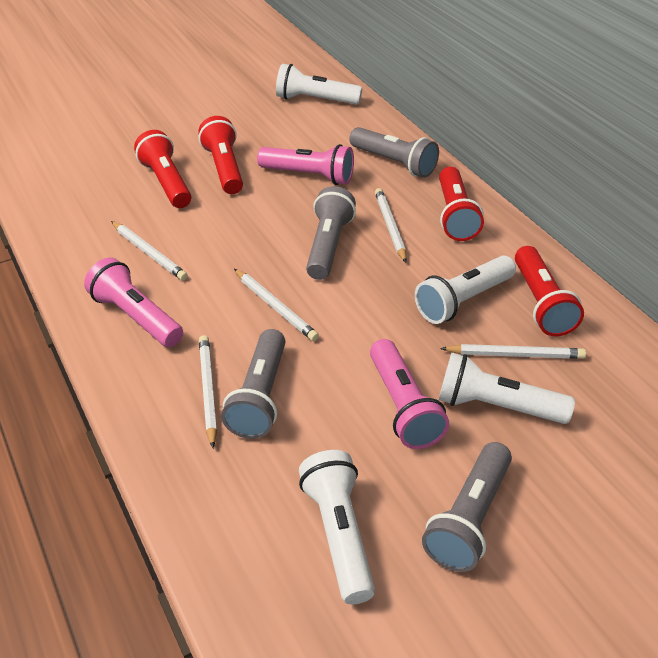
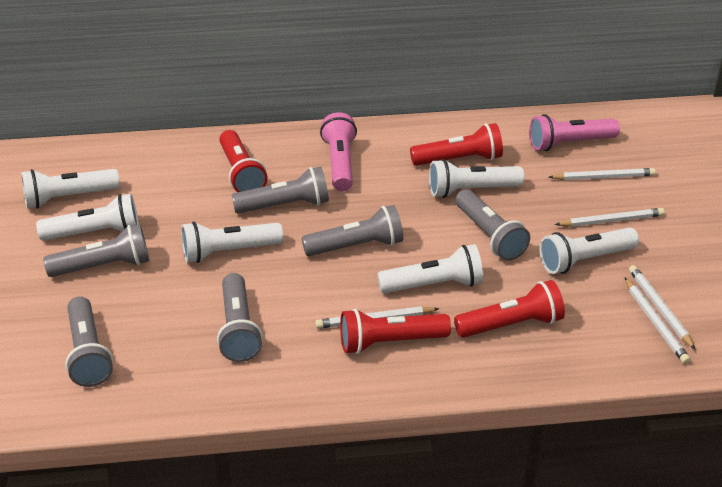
grey flashlight: [221,329,286,439] [306,186,356,280] [349,127,439,178] [422,442,512,572] = 4 -> [43,224,150,277] [65,296,113,387] [217,273,263,362] [232,166,329,213] [302,205,403,256] [455,189,530,261] = 6
pink flashlight: [84,258,183,347] [257,144,354,185] [370,339,449,449] = 3 -> [320,112,357,191] [529,114,620,151] = 2
white flashlight: [276,64,362,105] [299,450,375,605] [415,256,516,324] [438,353,575,424] = 4 -> [21,169,120,208] [36,194,139,241] [182,222,283,263] [377,244,483,293] [429,159,524,198] [540,228,639,274] = 6

